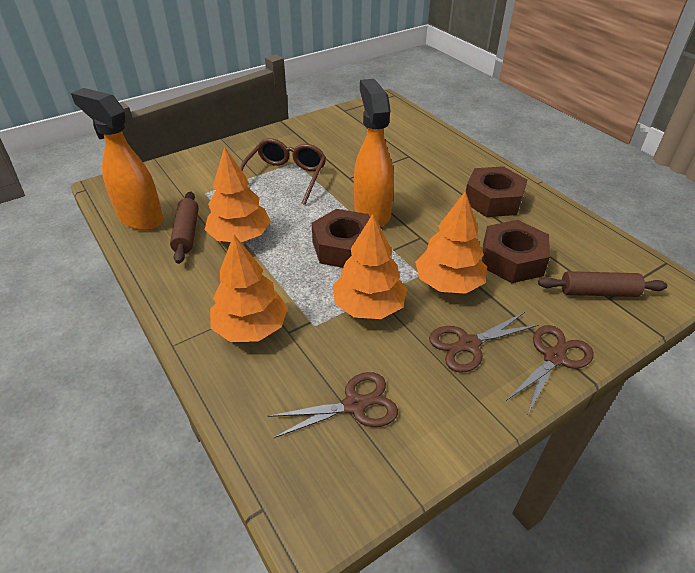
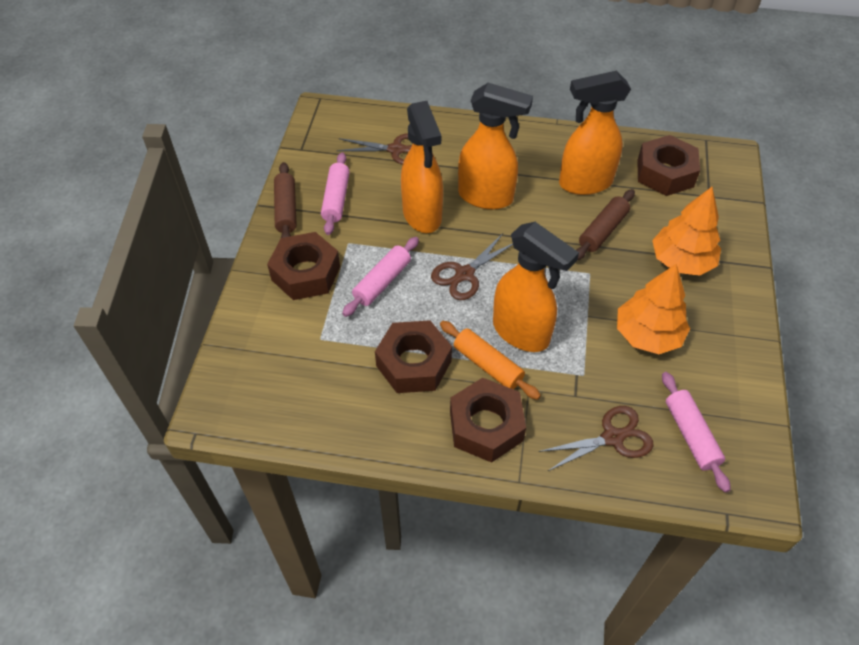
brown glasses: [239,138,326,205] = 1 -> none = 0
brown nut: [312,209,370,268] [466,166,527,217] [482,220,550,283] = 3 -> [267,232,340,300] [375,320,452,393] [450,378,526,463] [637,135,700,196] = 4
orange rolling pin: none = 0 -> [440,321,541,400] = 1
orange spray bottle: [71,88,163,231] [354,79,394,227] = 2 -> [401,101,443,233] [458,83,533,209] [493,222,579,352] [559,71,631,195] = 4
orange tree: [205,147,271,242] [210,235,288,342] [333,214,407,319] [415,191,487,294] = 4 -> [617,264,690,354] [652,187,721,276] = 2
pink rolling pin: none = 0 -> [321,152,350,235] [342,237,419,317] [662,372,730,493] = 3

